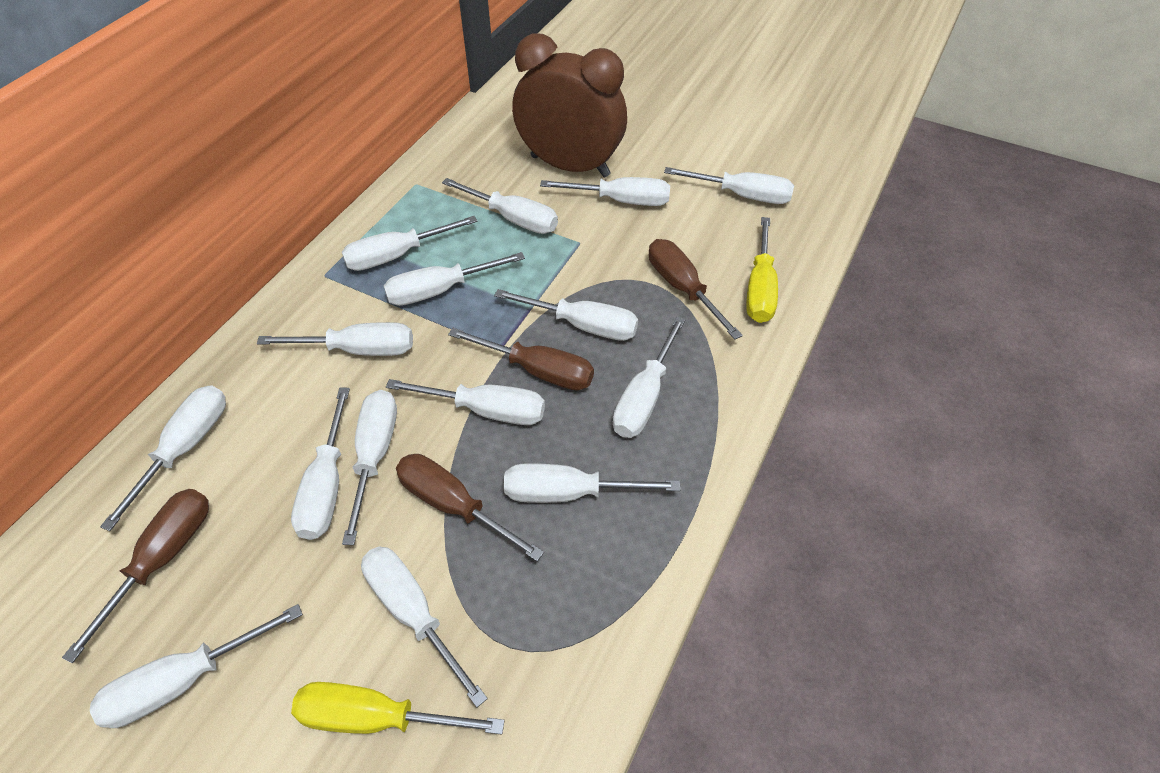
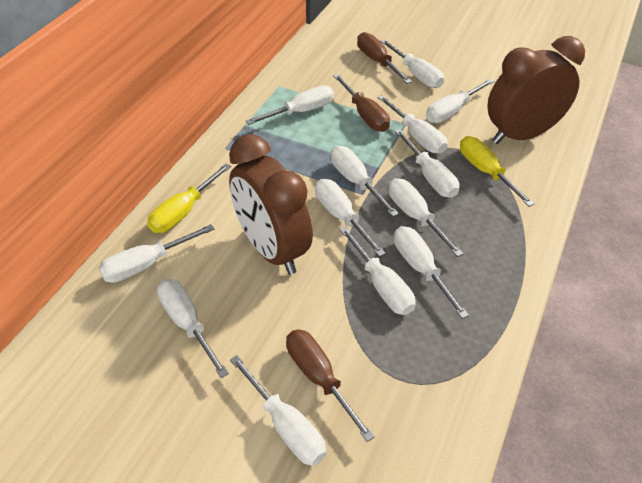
brown clock: [512,33,627,177] = 1 -> [229,134,313,275] [487,36,585,144] = 2
brown screwdriver: [62,489,209,663] [396,454,544,561] [448,328,594,390] [649,239,743,340] = 4 -> [286,329,375,442] [333,74,390,132] [357,32,412,84] = 3
white screwdriver: [90,604,303,728] [100,385,226,531] [257,322,413,356] [291,388,350,540] [342,216,477,271] [342,390,397,545] [361,546,488,708] [384,252,525,306] [386,379,545,425] [442,178,558,234] [494,289,638,341] [504,463,680,503] [540,177,670,206] [613,316,686,438] [664,167,794,204] = 15 -> [99,224,215,283] [157,279,229,378] [230,355,326,466] [245,85,334,125] [315,179,386,257] [330,146,399,217] [340,227,416,315] [378,95,447,154] [380,39,444,88] [388,178,464,257] [394,226,469,319] [395,129,460,198] [426,78,495,123] = 13

